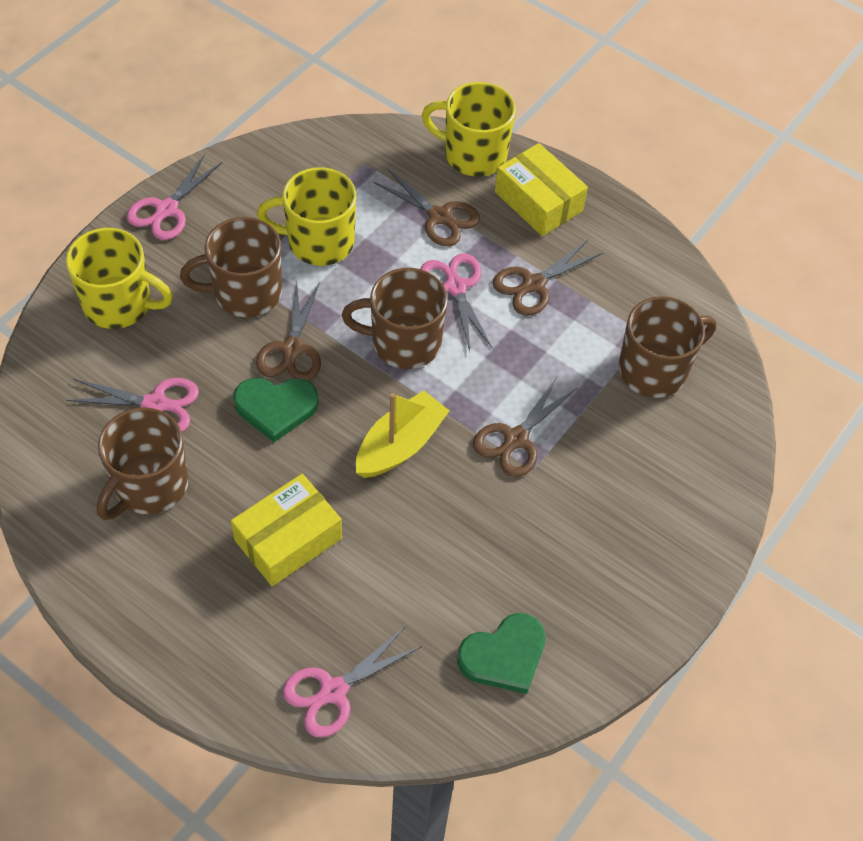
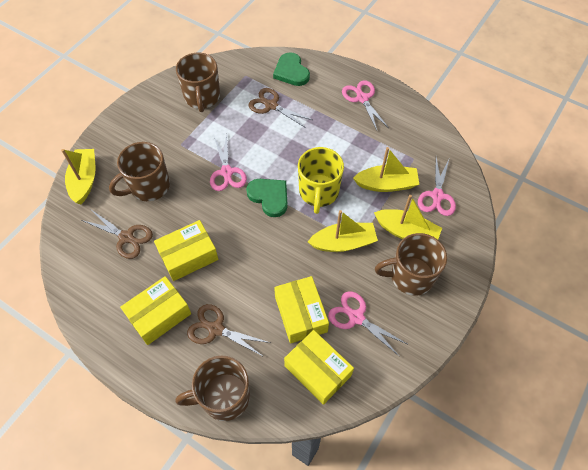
brown scissors: [256,282,321,381] [373,168,480,246] [473,377,578,477] [493,239,603,316] = 4 -> [81,210,153,259] [187,304,271,357] [248,88,312,128] = 3
yellow boat: [356,391,450,478] = 1 -> [61,149,96,204] [308,210,378,252] [353,147,419,192] [374,195,442,239] = 4
yellow box: [231,474,342,586] [495,143,588,236] = 2 -> [120,276,191,345] [154,220,218,281] [274,276,329,344] [284,330,354,405] = 4
yellow mug: [66,228,173,329] [257,167,356,266] [422,82,516,177] = 3 -> [298,147,344,214] = 1

